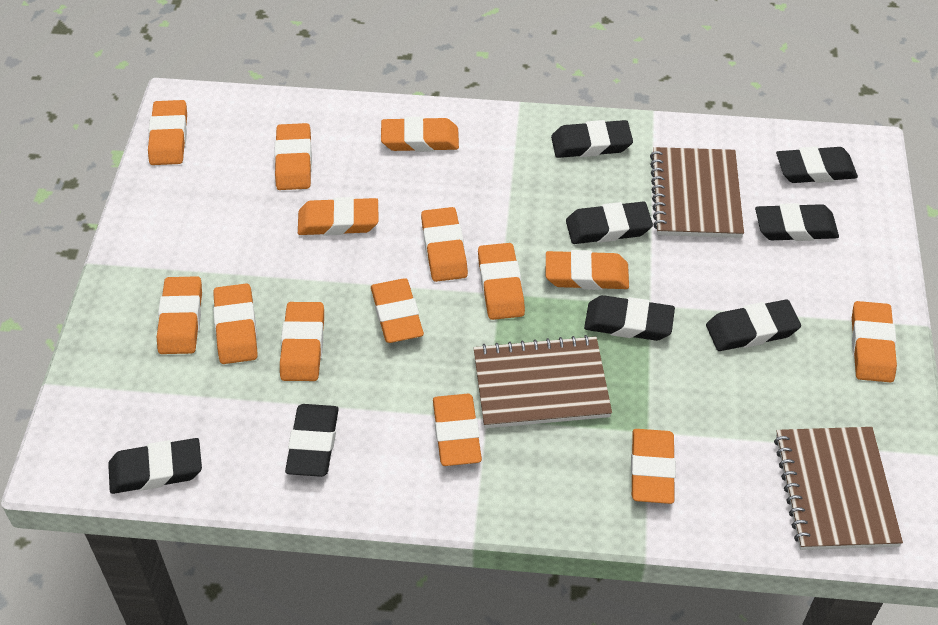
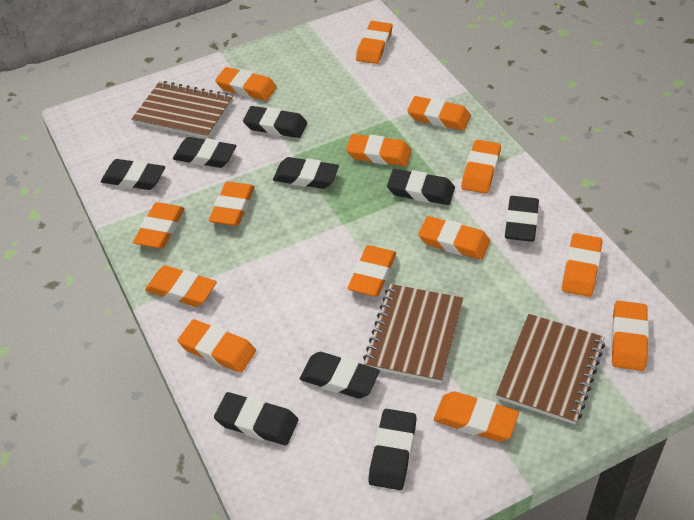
black eraser: [108,438,202,494] [285,404,339,477] [551,120,633,158] [566,202,653,244] [584,295,675,341] [706,300,801,351] [755,203,839,241] [776,147,858,183] = 8 -> [101,159,165,190] [173,137,237,168] [214,392,298,445] [243,106,307,138] [273,157,339,189] [300,352,380,399] [368,409,417,490] [387,169,455,205] [505,196,539,242] = 9

